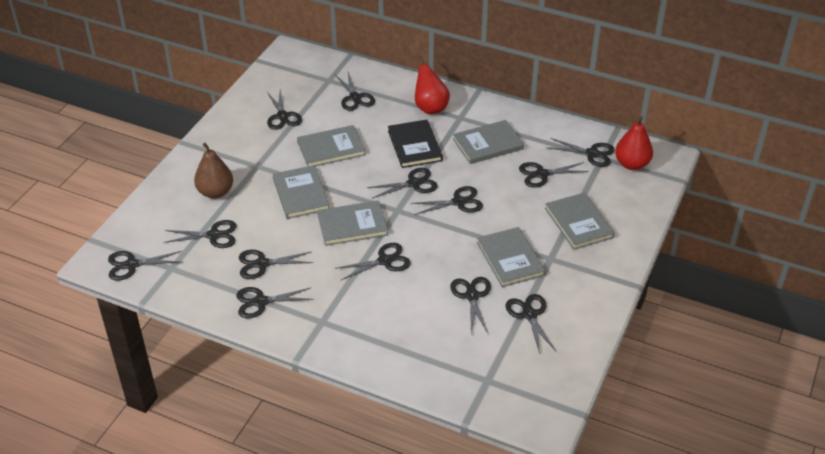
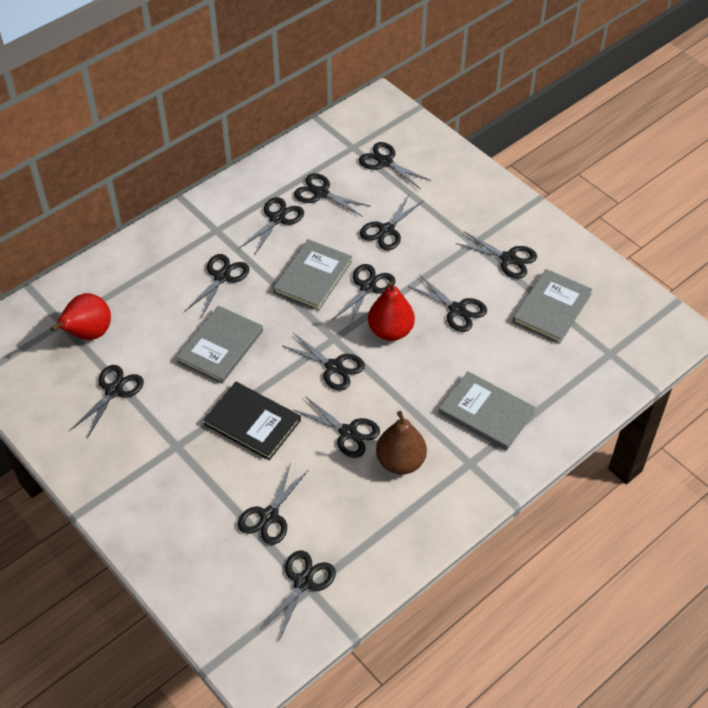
grey book: [273,165,330,219] [297,125,366,167] [317,200,388,246] [453,120,524,164] [477,227,545,287] [545,192,615,250] = 6 -> [176,306,263,383] [273,239,352,311] [439,371,536,450] [512,269,593,344] = 4

